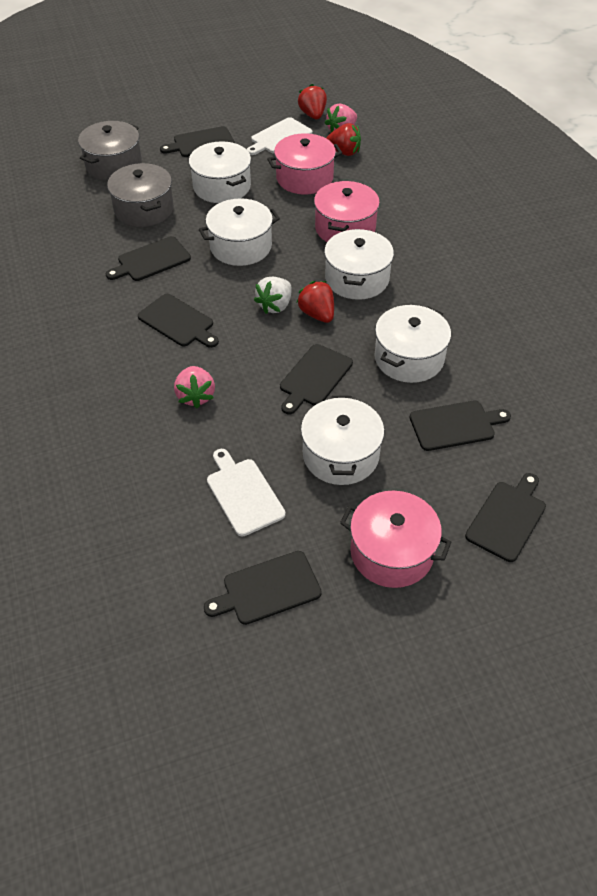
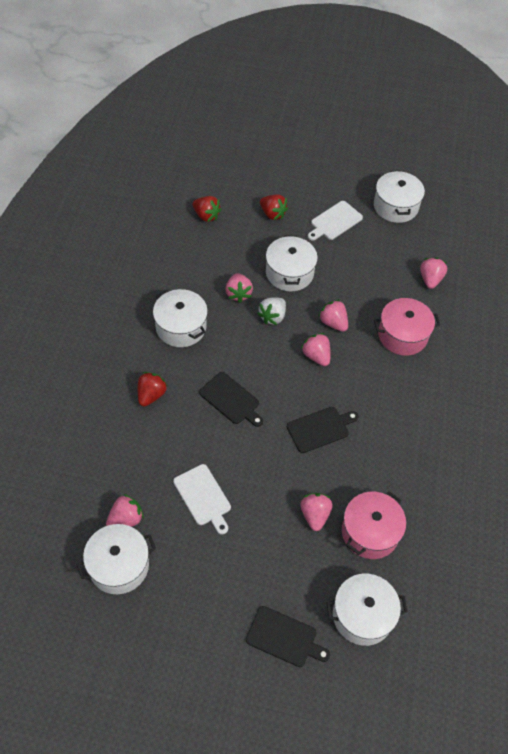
black cutting board: [106,236,191,281] [138,294,219,348] [160,126,235,157] [204,551,322,625] [280,344,353,414] [410,401,511,451] [465,473,546,562] = 7 -> [199,372,263,427] [246,606,330,667] [287,407,358,453] = 3
grey pot: [78,121,142,180] [107,163,174,227] = 2 -> none = 0
pink pot: [267,133,342,195] [314,181,380,242] [340,491,451,588] = 3 -> [342,492,406,559] [374,298,440,356] = 2
pink strawberry: [174,366,215,409] [325,104,357,132] = 2 -> [106,494,144,527] [226,273,253,303] [300,493,332,531] [301,333,331,366] [318,300,348,332] [420,257,447,289] = 6

